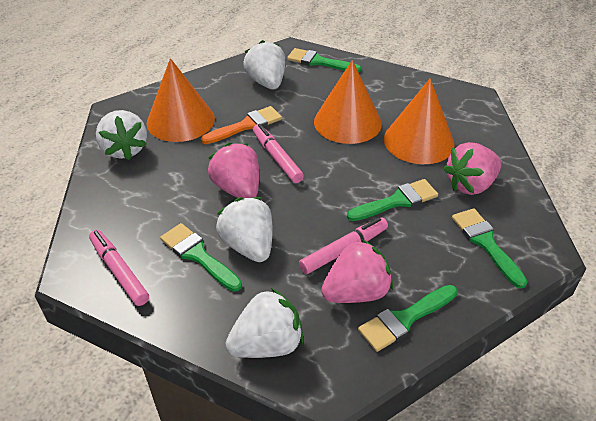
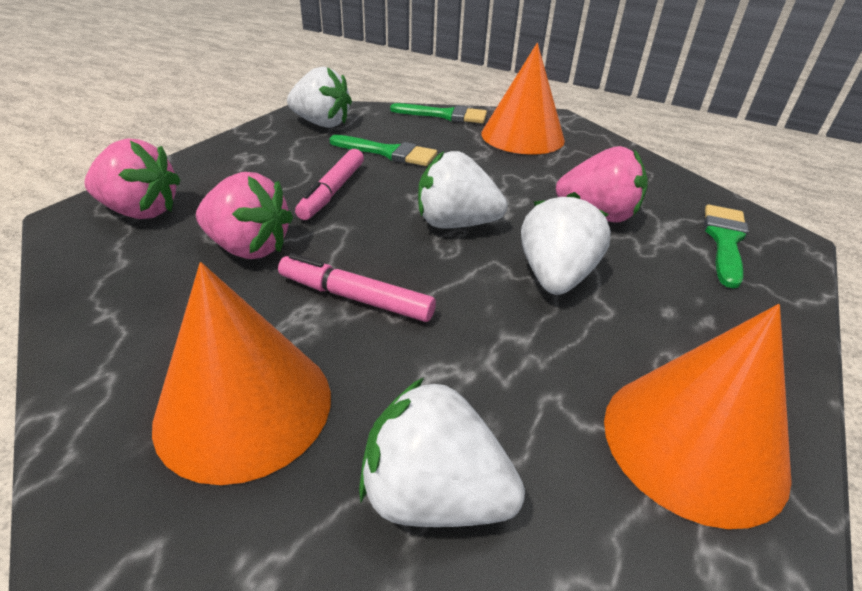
green brush: [160,223,242,292] [287,48,361,72] [347,179,438,221] [358,285,458,352] [452,208,528,289] = 5 -> [329,135,437,166] [390,103,487,123] [704,204,749,289] = 3
orange brush: [201,106,282,144] = 1 -> none = 0
pink marker: [89,230,149,306] [253,124,304,183] [299,217,388,274] = 3 -> [278,253,436,322] [295,149,364,220] = 2

